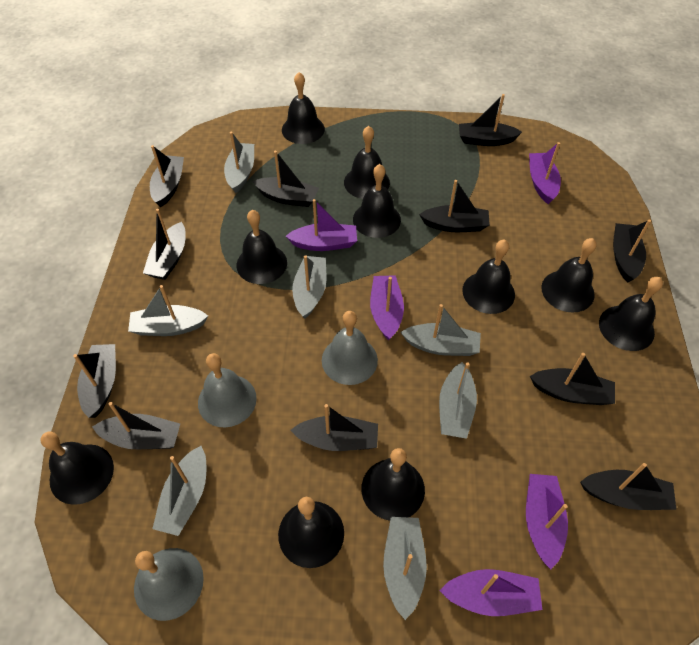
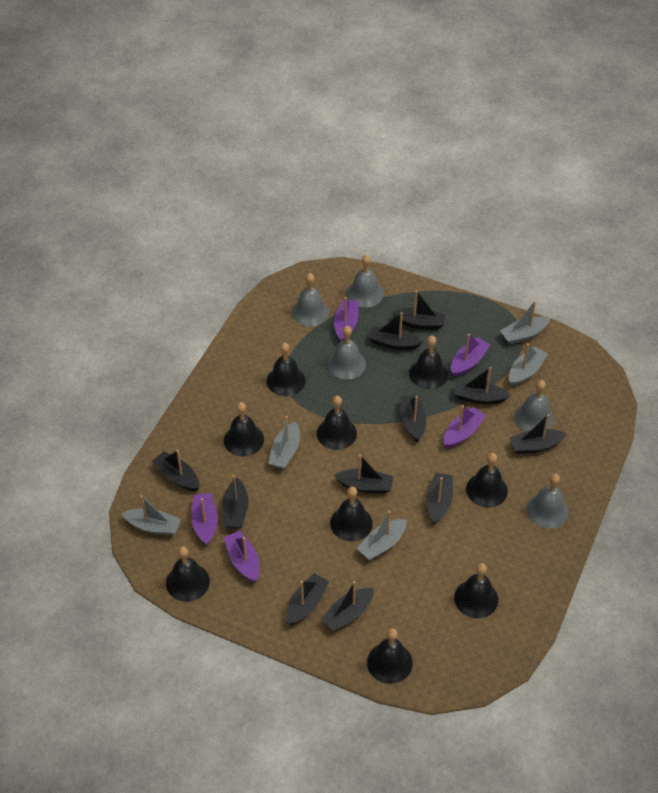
black bell: [40,432,114,505] [237,210,287,284] [278,496,344,568] [282,72,325,144] [344,126,390,199] [353,164,401,238] [362,448,425,521] [462,240,515,314] [541,238,597,313] [599,277,663,351] = 10 -> [166,546,210,602] [224,402,264,456] [267,342,306,396] [317,396,357,450] [330,487,373,541] [367,628,413,684] [409,335,448,389] [454,563,498,618] [466,453,508,508] = 9
grey bell: [134,548,204,621] [198,353,257,427] [322,311,378,385] = 3 -> [292,273,329,327] [327,326,366,379] [347,254,384,308] [514,380,554,432] [526,474,569,528] = 5
grey boat: [128,285,208,336] [152,446,206,536] [224,132,254,193] [292,255,326,318] [383,517,427,620] [401,304,481,356] [439,362,477,439] = 7 -> [122,495,181,536] [268,416,300,469] [357,511,407,560] [500,301,550,344] [509,343,548,386] = 5

